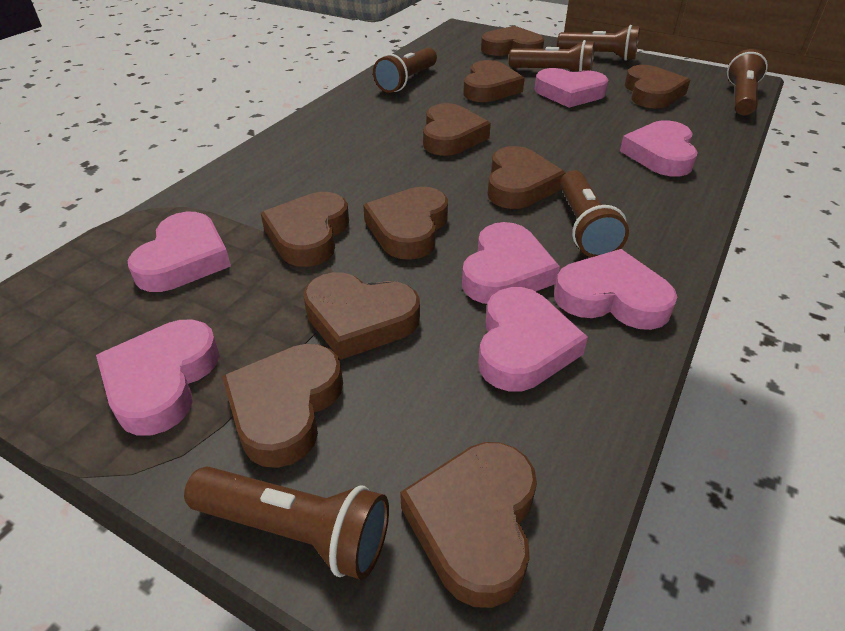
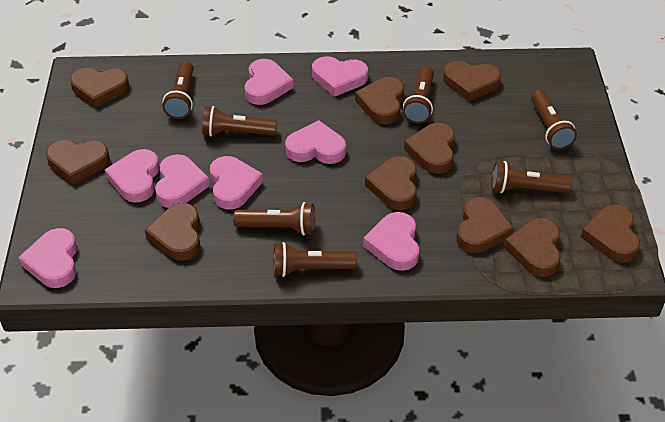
brown flashlight: [184,467,389,580] [373,48,437,93] [509,40,595,72] [557,25,640,61] [560,170,629,257] [727,49,768,115] = 6 -> [163,61,194,119] [202,106,277,136] [233,202,315,236] [273,242,357,277] [403,66,434,124] [492,161,573,193] [531,90,577,150] = 7
pink heart: [96,320,220,436] [128,212,231,292] [462,222,560,304] [478,287,588,391] [535,68,609,108] [554,249,677,330] [620,120,698,177] = 7 -> [18,228,77,288] [105,149,159,203] [155,154,210,208] [210,156,263,209] [244,59,293,105] [285,120,346,164] [312,56,368,97] [363,212,419,271] = 8

